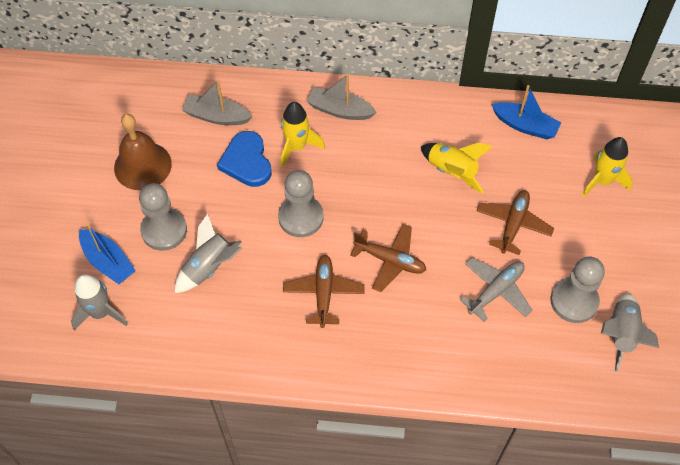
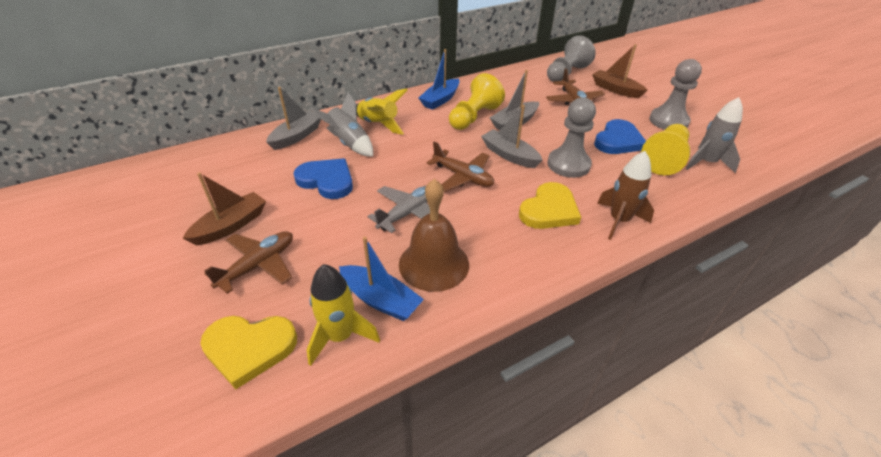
blue heart: [217,131,272,187] = 1 -> [293,158,353,199] [594,119,646,154] = 2
brown boat: none = 0 -> [182,172,266,246] [592,44,647,98] = 2
brown rocket: none = 0 -> [597,151,654,240] = 1
grey boat: [182,80,253,125] [307,74,377,120] = 2 -> [266,87,321,150] [481,105,542,168] [490,70,539,130] = 3
grey rocket: [71,274,128,330] [174,213,242,293] [601,294,659,373] = 3 -> [310,92,373,157] [686,97,743,173] = 2
yellow heart: none = 0 -> [200,316,297,389] [519,182,581,229] = 2
yellow pawn: none = 0 -> [449,73,505,130] [641,124,690,175] = 2
yellow rocket: [281,102,325,167] [421,143,493,193] [582,137,633,197] = 3 -> [307,264,380,366] [356,88,408,135] = 2

